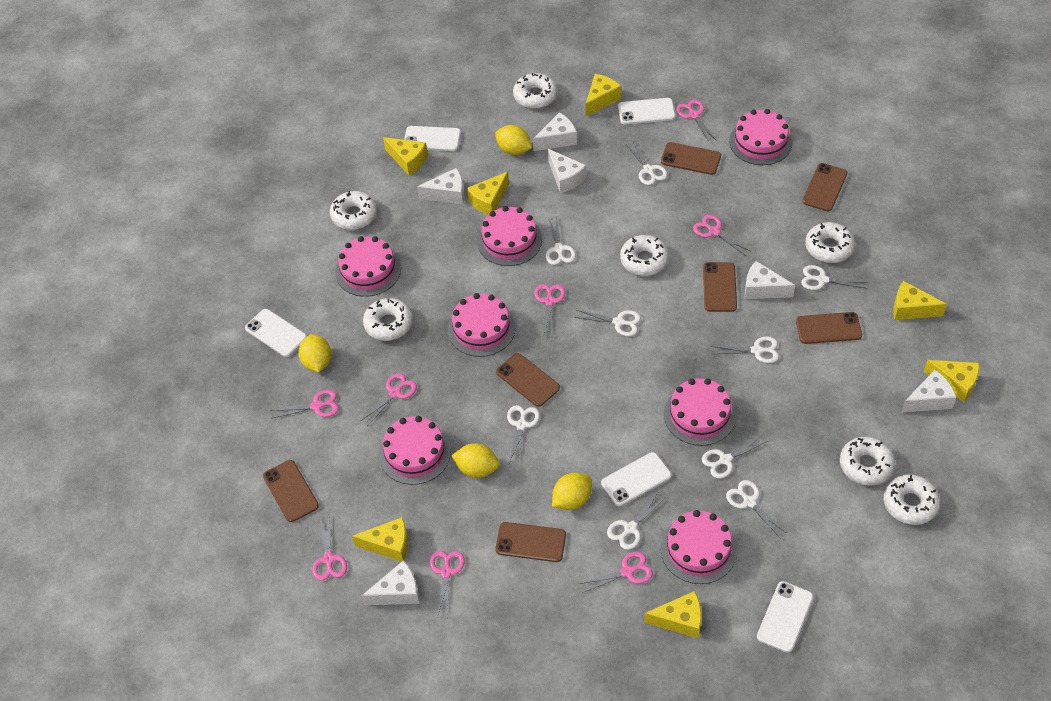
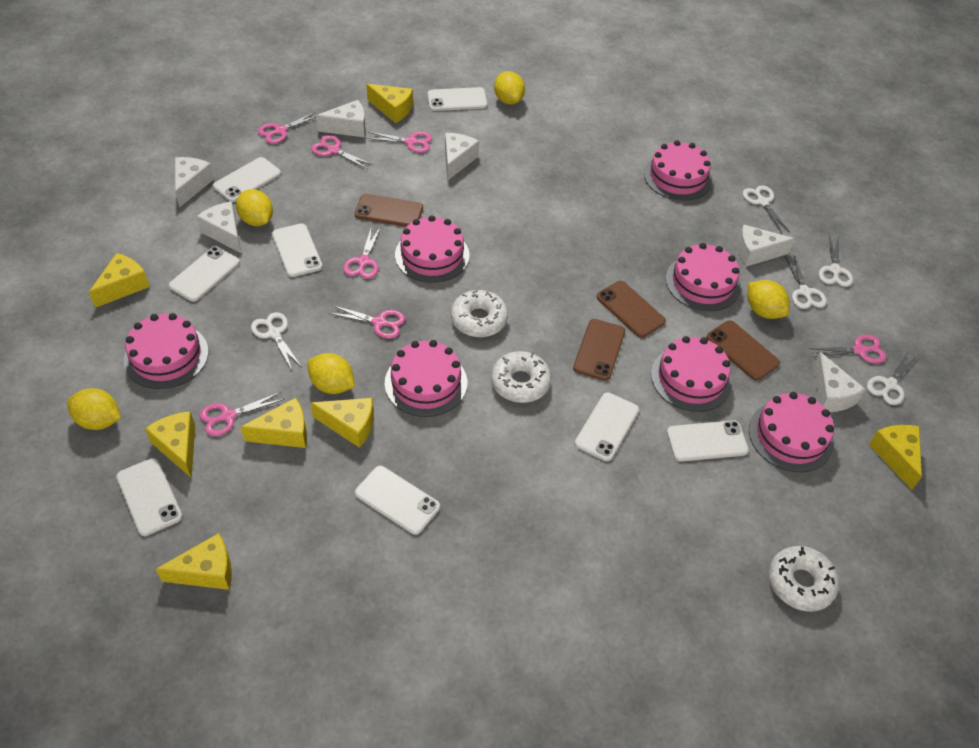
brown phone: [263,460,319,522] [495,522,566,562] [496,353,560,407] [661,142,721,175] [703,262,737,312] [796,312,862,344] [803,163,847,211] = 7 -> [354,194,423,227] [573,319,625,381] [597,281,666,338] [706,320,780,381] = 4
pink scissors: [270,390,339,419] [312,517,347,581] [361,373,417,426] [430,551,465,617] [534,284,565,337] [579,552,653,593] [676,100,716,142] [693,215,751,256] = 8 -> [200,392,284,436] [258,111,316,144] [311,135,373,169] [328,305,405,338] [343,228,380,279] [366,132,432,153] [809,335,886,364] = 7
white donut: [330,191,377,230] [363,298,413,341] [513,73,557,109] [620,235,669,276] [805,222,855,263] [840,437,895,486] [884,474,940,525] = 7 -> [451,290,508,337] [491,351,551,403] [769,546,839,612] = 3
white phone: [245,309,307,357] [404,126,461,151] [601,452,672,506] [618,98,675,125] [757,581,813,653] = 5 -> [116,458,183,536] [169,246,240,302] [213,157,281,202] [272,223,323,277] [355,466,440,535] [428,87,487,111] [575,392,639,461] [667,420,749,462] = 8
white scissors: [507,405,540,463] [546,216,576,265] [574,310,641,336] [607,493,664,550] [626,141,668,185] [702,435,768,478] [711,336,779,363] [726,480,788,539] [801,265,868,290] = 9 -> [251,312,301,370] [743,185,790,233] [784,256,827,309] [819,235,853,287] [867,351,917,405] = 5
yellow lemon: [298,334,331,372] [451,443,499,478] [495,125,532,155] [552,473,592,510] = 4 -> [67,388,121,430] [236,189,273,226] [308,353,355,394] [494,71,525,105] [748,280,790,319] = 5

